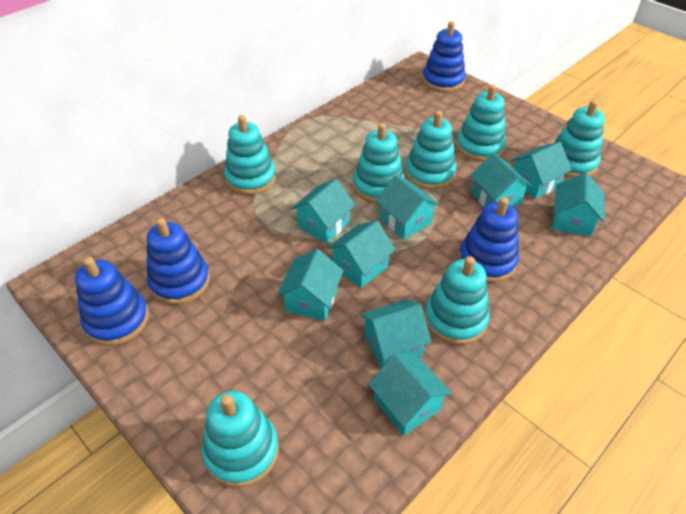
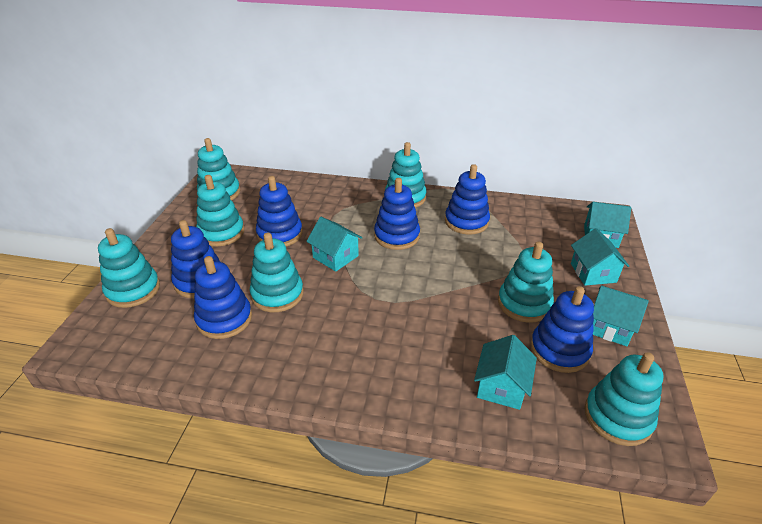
blue stacking toy: [75,257,149,346] [147,218,210,305] [422,21,466,92] [458,197,519,282] = 4 -> [171,220,220,298] [194,256,252,339] [256,176,303,246] [374,178,420,250] [445,164,490,235] [530,286,594,373] = 6
turquoise house: [277,249,343,321] [291,179,355,244] [327,220,396,288] [360,299,432,368] [368,353,452,436] [376,175,440,239] [470,152,532,207] [511,142,572,199] [552,173,605,237] = 9 -> [306,217,363,272] [474,335,537,410] [571,228,629,286] [584,202,631,248] [593,286,649,346] = 5

